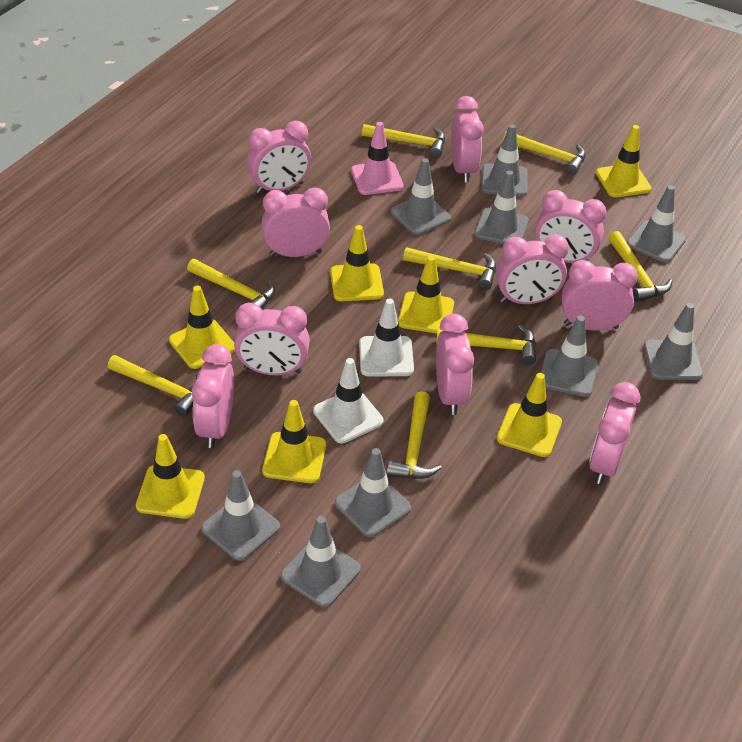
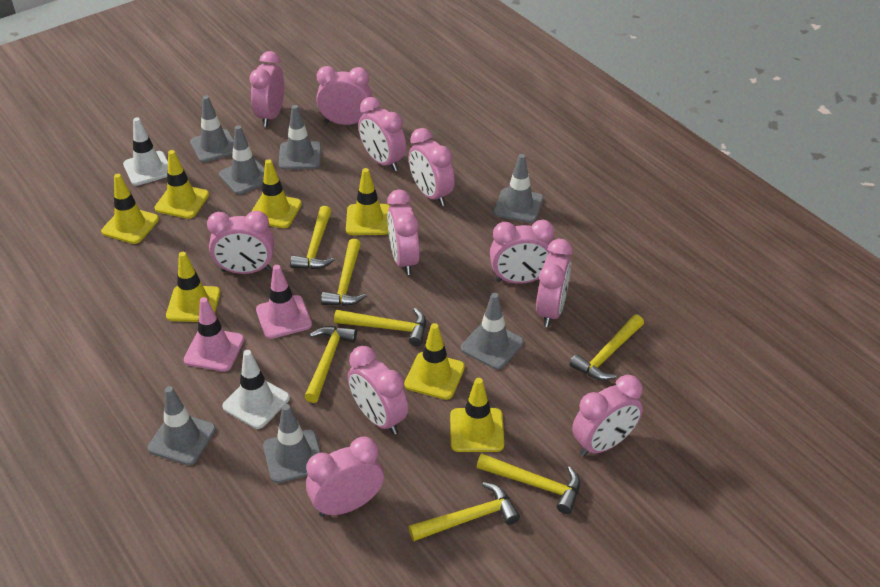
grey traffic cone: [201,470,280,561] [281,516,361,607] [335,448,411,537] [391,158,451,235] [475,171,528,244] [481,124,528,197] [541,316,598,397] [627,185,686,263] [644,303,703,380] = 9 -> [148,386,216,465] [190,96,234,163] [219,125,264,195] [263,404,321,483] [279,105,321,170] [461,293,524,370] [494,154,543,223] = 7
pink clock: [192,344,234,448] [234,303,310,375] [247,121,311,194] [262,187,330,257] [436,314,474,415] [451,96,484,182] [496,234,569,304] [535,190,606,263] [562,260,638,330] [589,382,641,484] = 10 -> [207,211,274,274] [250,51,284,127] [306,436,384,517] [316,66,372,125] [348,346,408,435] [358,97,406,171] [387,190,420,275] [409,128,455,206] [490,219,555,284] [536,239,573,327] [572,375,643,456] = 11
pink traffic cone: [351,122,404,195] = 1 -> [184,297,244,372] [256,265,312,339] = 2
yellow hammer: [108,355,199,417] [187,259,275,309] [362,124,445,158] [387,391,442,479] [403,247,496,290] [436,325,536,365] [503,131,586,175] [608,231,672,302] = 8 -> [290,206,335,269] [304,326,357,403] [321,239,367,306] [334,308,426,346] [408,482,520,541] [477,454,580,514] [570,315,644,380] = 7

